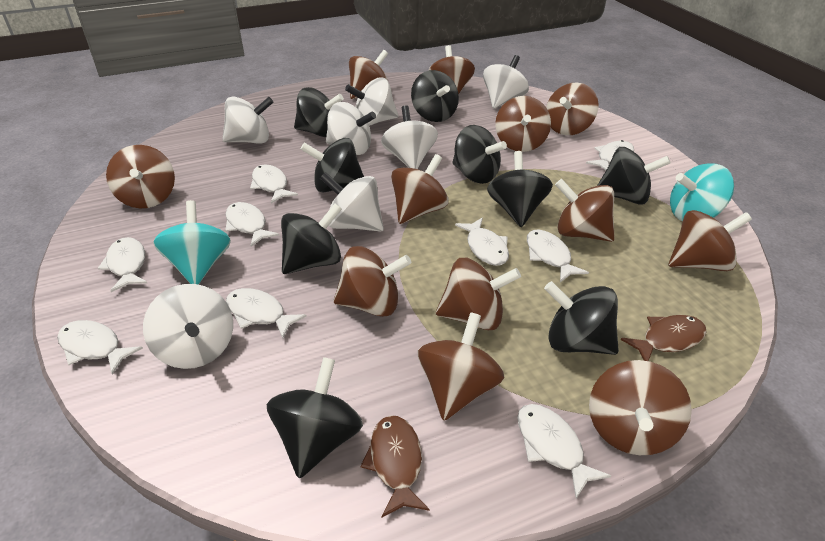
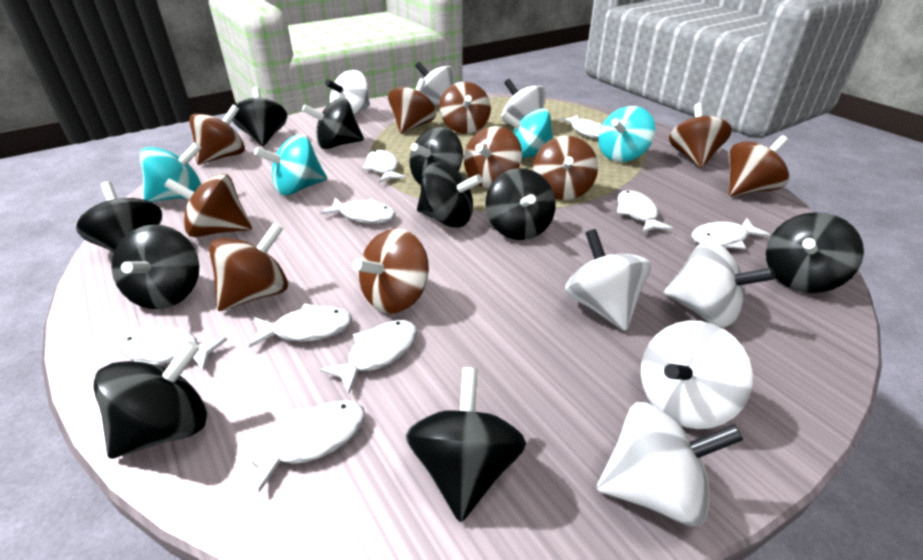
black spinning top: [267,357,363,478] [281,203,342,274] [294,87,344,137] [301,138,364,193] [411,70,459,122] [452,125,507,184] [487,151,553,227] [544,281,619,355] [597,147,671,205] = 9 -> [76,181,162,252] [93,340,207,459] [111,224,200,309] [232,87,287,146] [302,98,364,149] [406,367,526,522] [409,127,463,185] [417,162,482,227] [485,168,556,240] [766,212,864,293] = 10
brown fish: [361,415,430,518] [621,315,707,361] = 2 -> none = 0
brown spinning top: [106,145,175,208] [334,246,411,317] [349,50,388,99] [391,154,449,224] [418,312,504,421] [428,45,475,95] [436,258,521,330] [495,96,551,152] [546,83,599,135] [555,179,615,242] [589,360,692,455] [669,210,752,271] = 12 -> [164,174,252,237] [189,105,245,165] [209,223,288,311] [353,228,429,314] [388,78,436,134] [439,82,491,134] [464,126,522,188] [533,136,598,200] [669,103,732,168] [729,135,789,196] = 10
turquoise spinning top: [153,200,231,285] [670,163,734,221] = 2 -> [140,142,201,202] [254,135,327,195] [501,108,553,158] [598,106,655,162] = 4

